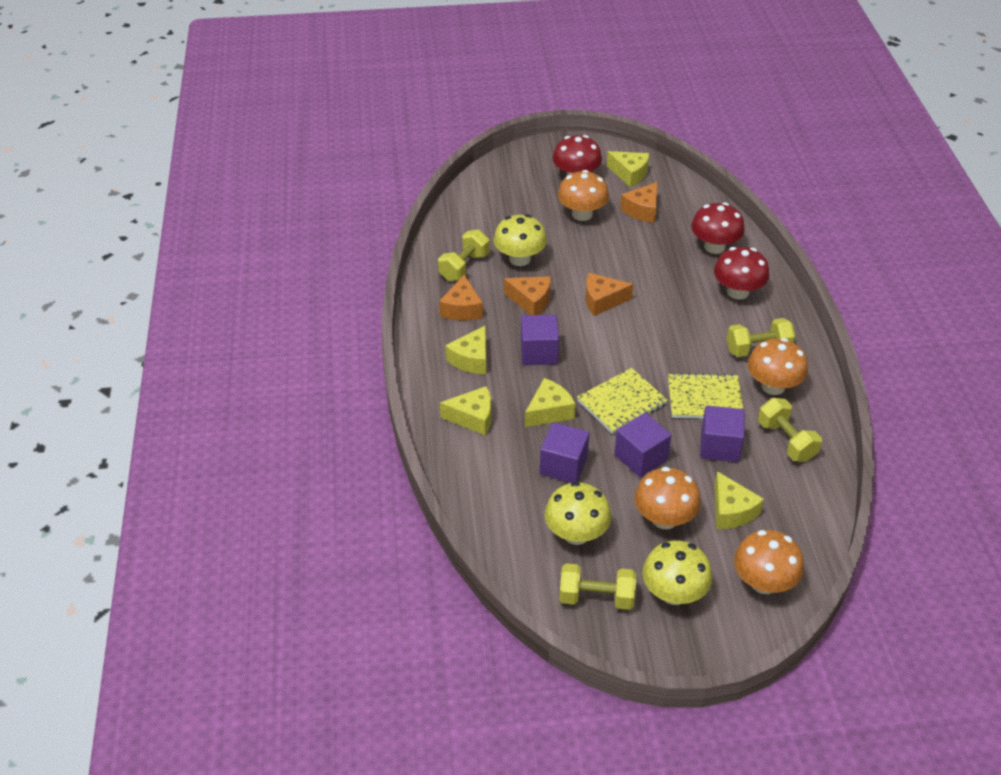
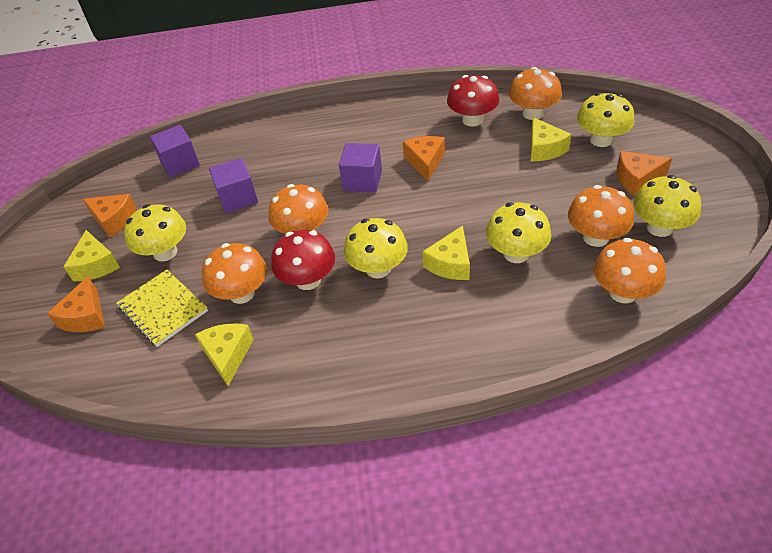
orange mushroom: [558,170,609,221] [635,467,701,529] [734,530,804,594] [748,338,808,395] = 4 -> [202,243,267,304] [269,184,328,234] [509,67,562,120] [568,185,634,247] [593,238,666,303] = 5
purple cube: [520,315,559,365] [540,422,590,483] [614,413,671,477] [700,405,745,462] = 4 -> [150,125,200,178] [209,158,258,213] [339,143,382,192] = 3
red mushroom: [553,135,602,176] [691,202,745,254] [714,247,769,300] = 3 -> [271,230,335,290] [447,75,499,127] = 2
yellow cheese: [440,386,492,436] [445,326,486,374] [525,378,576,427] [607,151,649,187] [714,471,764,529] = 5 -> [64,230,120,281] [195,323,254,386] [422,225,470,280] [531,117,572,161] = 4
yellow dumbbell: [438,229,490,281] [559,563,636,610] [727,318,795,357] [758,398,822,462] = 4 -> none = 0
yellow mushroom: [493,214,547,266] [545,482,611,545] [642,541,712,605] = 3 -> [124,204,186,262] [344,218,408,279] [486,202,551,263] [577,92,634,147] [633,175,701,237] = 5
yellow notebook: [577,368,668,434] [668,373,743,419] = 2 -> [116,270,208,347] = 1

